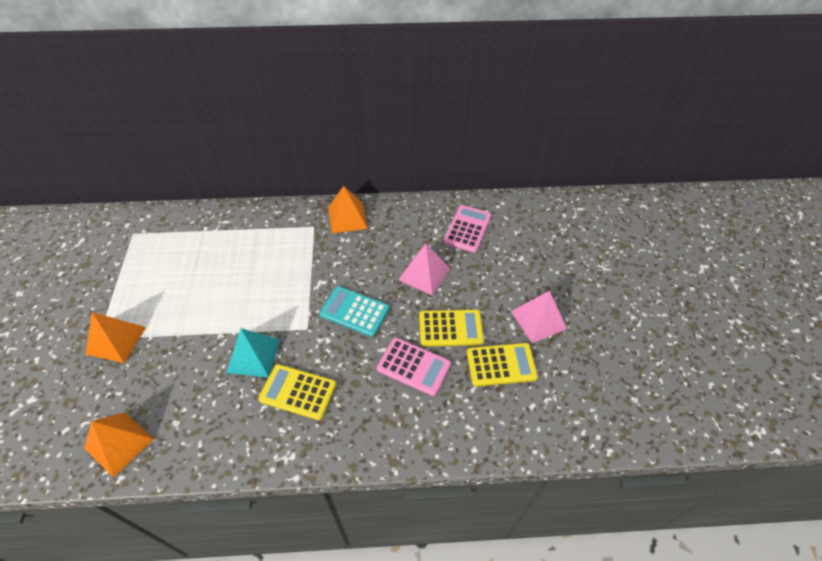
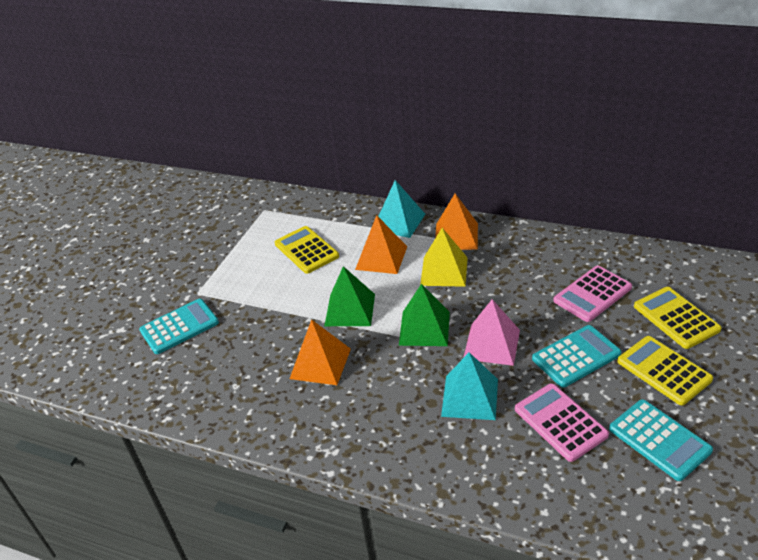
green pyramid: none = 0 -> [324,266,375,326] [399,284,450,346] = 2
pink pyramid: [399,243,450,296] [511,291,567,343] = 2 -> [463,299,520,366] = 1
turquoise calculator: [320,286,389,337] = 1 -> [139,299,219,354] [532,325,621,387] [609,399,713,481] = 3
turquoise pyramid: [226,328,280,378] = 1 -> [378,180,425,238] [441,352,498,420] = 2
yellow pyramid: none = 0 -> [420,228,468,287] = 1

